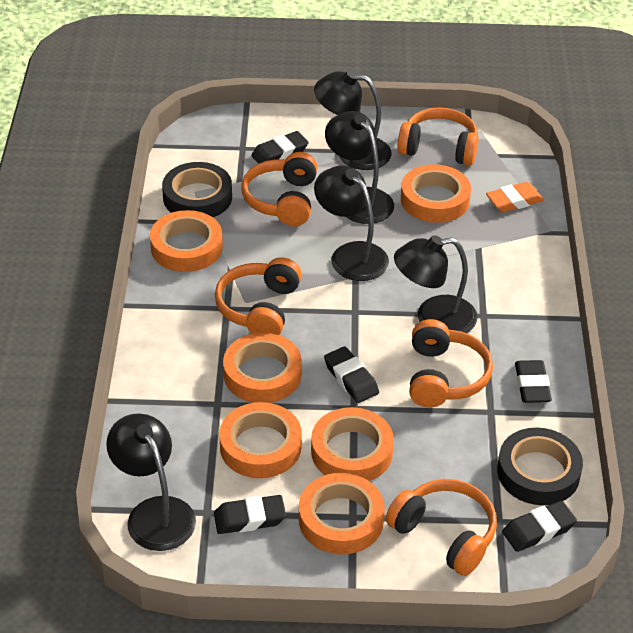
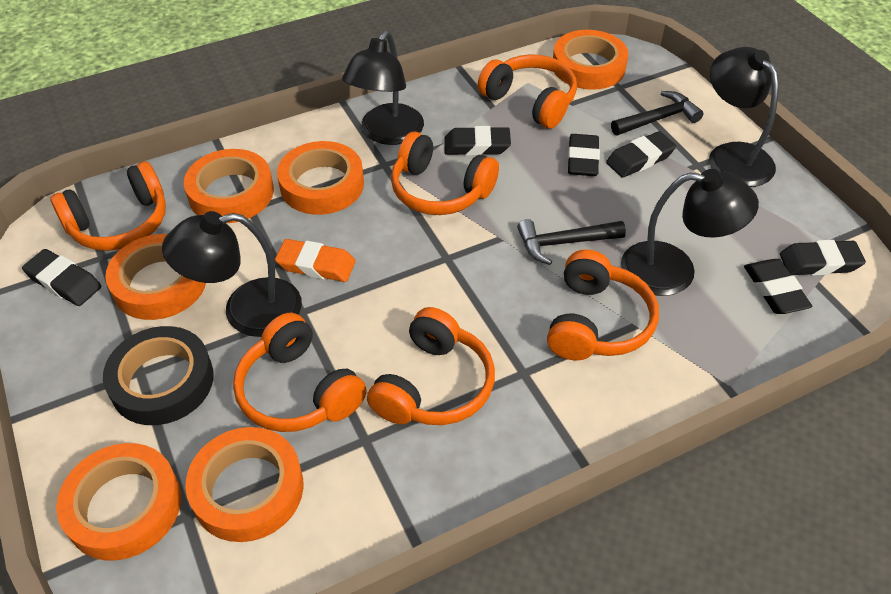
black eraser: [214,495,286,534] [251,131,309,164] [324,346,379,403] [502,501,577,552] [515,360,552,403] = 5 -> [22,249,101,306] [444,126,511,156] [568,134,600,176] [606,131,676,178] [744,259,812,314] [780,240,866,276] = 6
black hammer: none = 0 -> [517,219,626,265] [611,91,703,135] = 2
black lamp: [106,413,196,551] [314,70,392,170] [314,165,389,281] [325,111,394,224] [394,235,478,333] = 5 -> [162,211,302,337] [342,31,424,145] [621,169,759,296] [709,47,778,187] = 4
black tape: [162,162,232,217] [497,427,583,505] = 2 -> [103,326,214,425] = 1
orange headphones: [215,257,302,335] [241,152,317,226] [386,479,497,576] [397,108,479,166] [409,319,493,407] = 5 -> [50,161,166,251] [233,313,367,432] [367,307,495,425] [391,132,499,215] [478,54,577,129] [547,249,659,360] = 6

